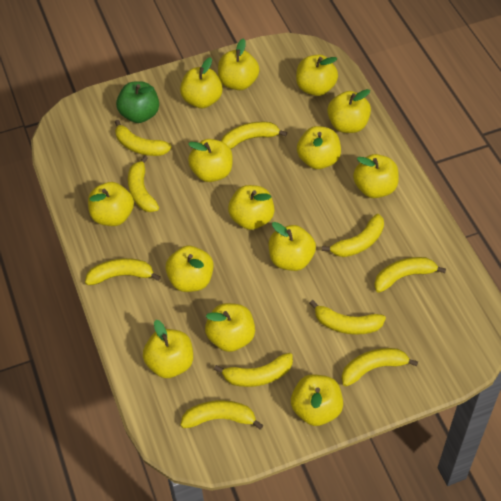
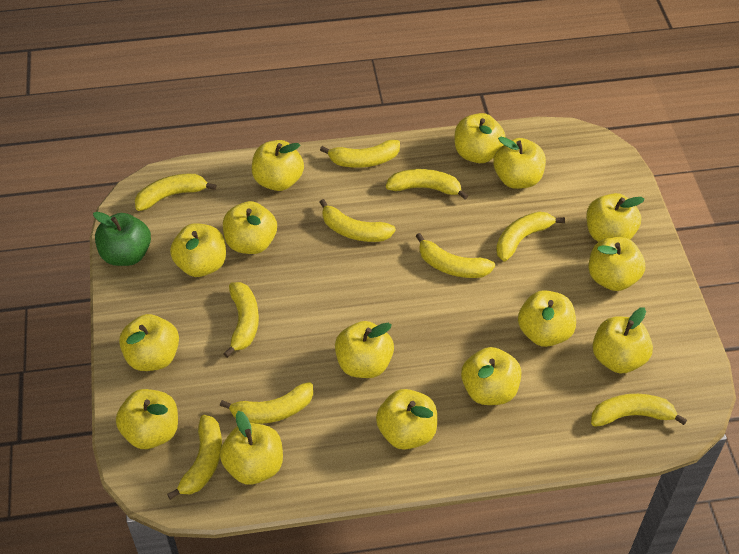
yellow apple: [88,182,134,226] [143,320,193,378] [165,245,214,292] [180,57,223,108] [188,139,233,182] [205,303,255,352] [218,39,259,90] [228,185,274,230] [269,222,316,271] [291,374,343,426] [296,55,338,96] [297,126,341,169] [327,89,371,133] [353,154,399,198] = 14 -> [116,389,178,449] [119,314,179,371] [170,223,226,277] [220,411,283,485] [223,201,277,254] [252,140,304,191] [335,321,394,378] [376,389,437,450] [455,113,506,163] [461,347,521,405] [493,137,546,189] [518,290,576,347] [586,193,644,242] [588,237,645,291] [593,307,653,374] = 15

